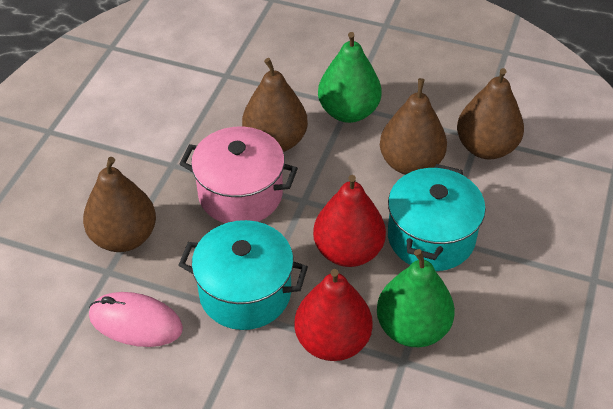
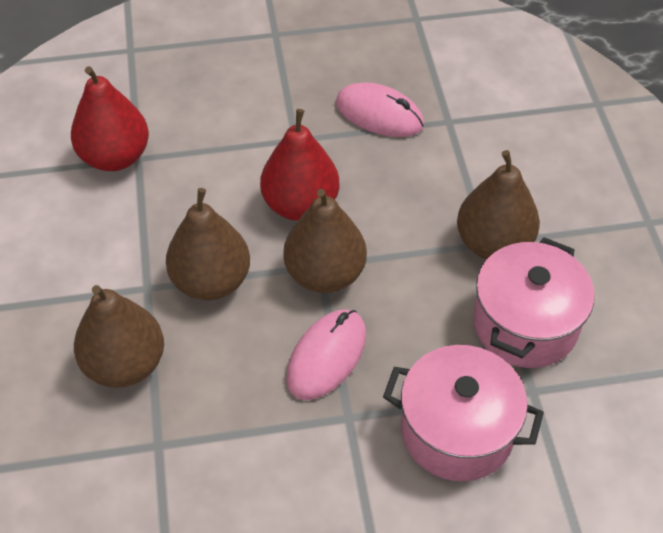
green pear: [318,32,382,123] [377,249,455,347] = 2 -> none = 0
pink mouse: [89,292,183,347] = 1 -> [286,309,366,400] [336,82,424,137] = 2
pink pot: [180,127,298,223] = 1 -> [383,345,544,481] [473,237,595,368] = 2
turquoise pot: [179,220,308,330] [388,164,486,271] = 2 -> none = 0

